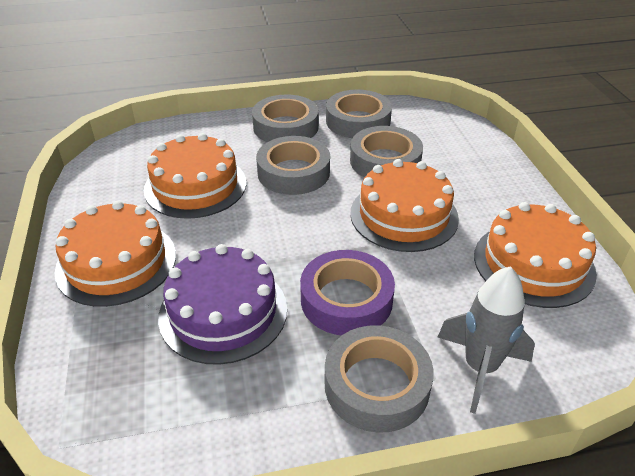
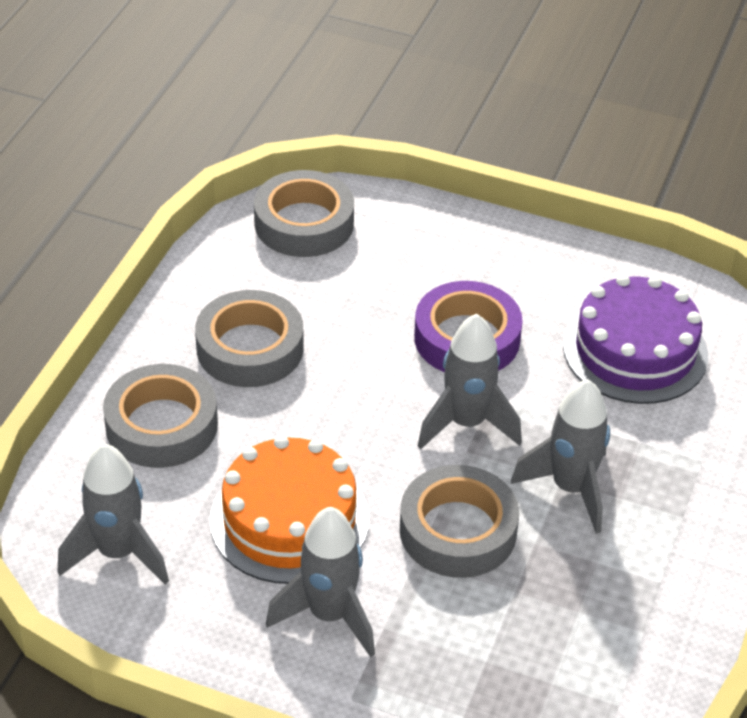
grey rocket: [437,266,535,414] = 1 -> [58,444,169,585] [266,507,375,657] [418,314,522,449] [511,379,610,534] = 4
grey tape: [252,94,319,142] [256,136,330,195] [325,325,434,433] [326,89,392,138] [350,126,423,178] = 5 -> [103,364,218,468] [195,290,304,387] [254,170,354,257] [400,465,519,578] = 4
orange cake: [55,200,176,307] [144,133,246,219] [350,159,459,252] [474,202,597,308] = 4 -> [210,435,369,584] = 1

